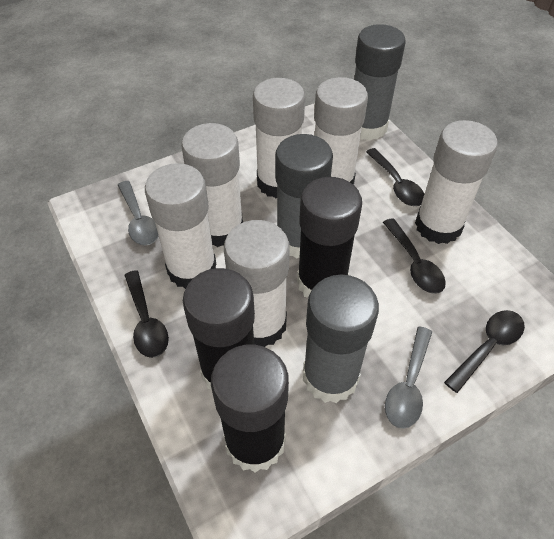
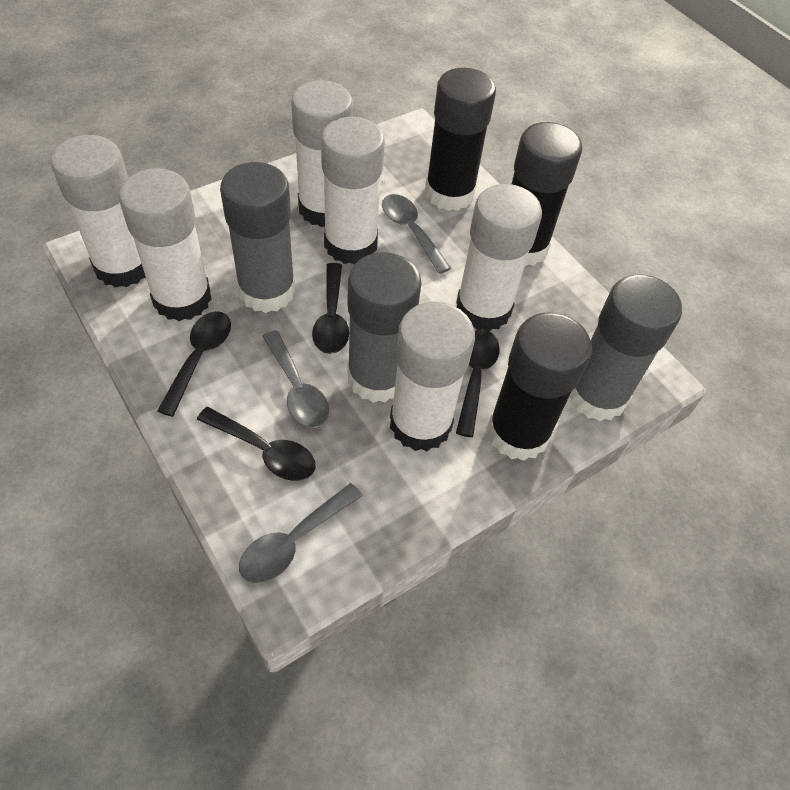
grey spoon: [118,181,159,246] [385,326,432,429] = 2 -> [239,483,362,583] [262,330,329,428] [382,194,451,274] = 3

